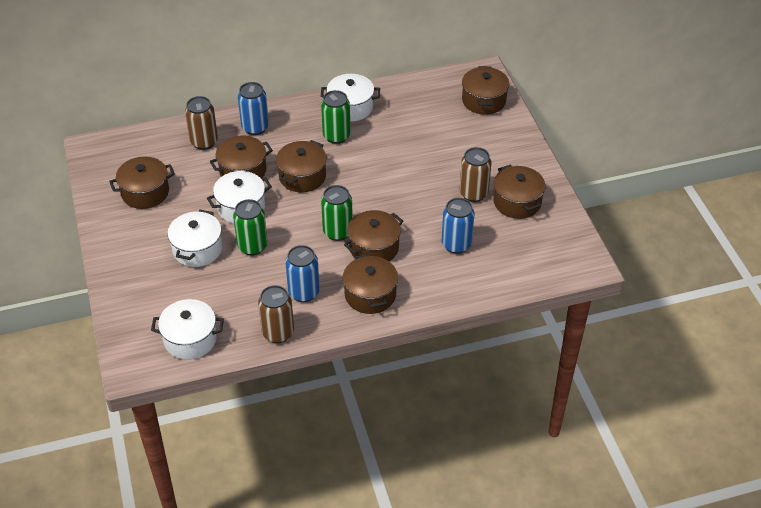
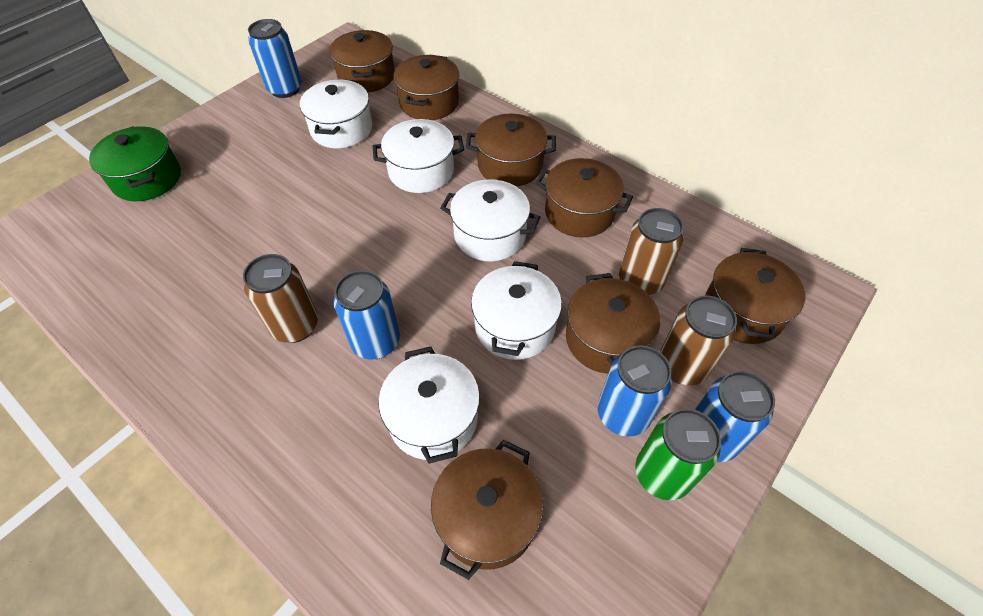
blue can: [238,82,269,135] [285,245,320,302] [442,198,474,254] = 3 -> [248,19,302,98] [333,270,400,359] [598,345,672,437] [694,371,775,462] = 4
green can: [233,199,268,256] [321,90,351,144] [321,185,353,241] = 3 -> [635,409,721,500] = 1
green pot: none = 0 -> [89,126,181,201] = 1
white pot: [151,299,224,360] [167,210,222,267] [207,171,272,223] [321,74,380,122] = 4 -> [300,79,372,148] [373,119,464,193] [378,347,480,464] [440,179,540,262] [471,261,562,360] = 5

